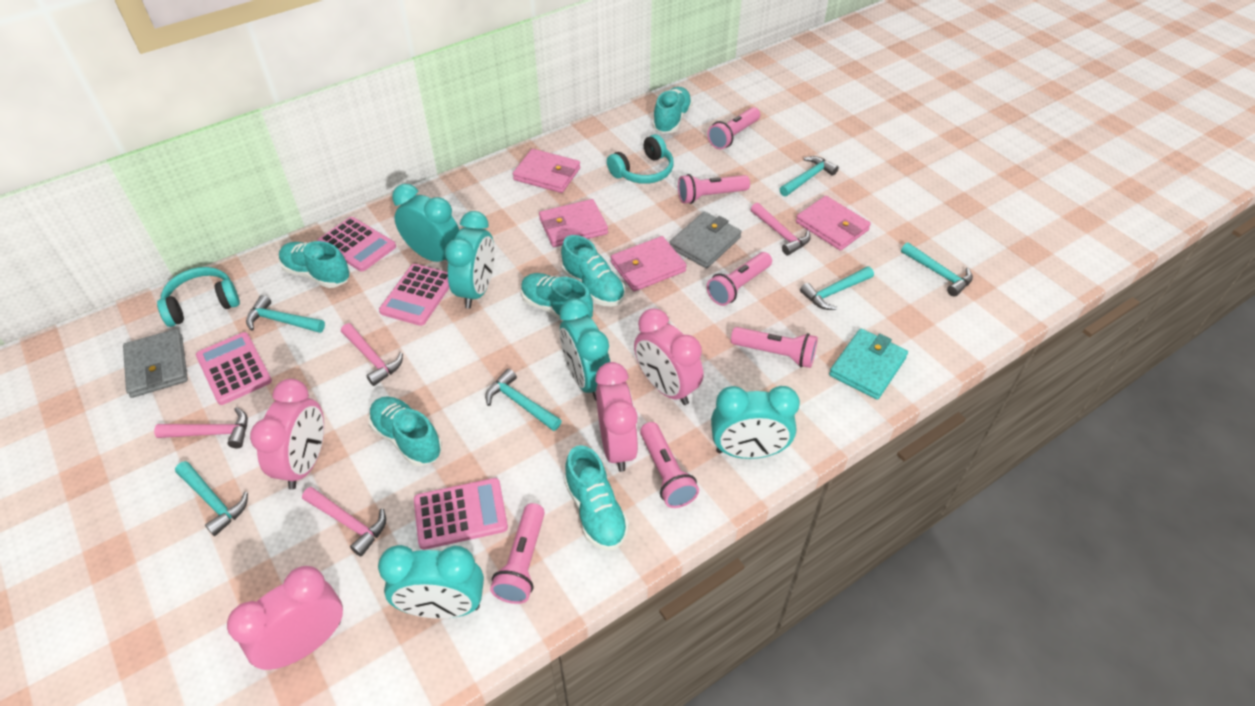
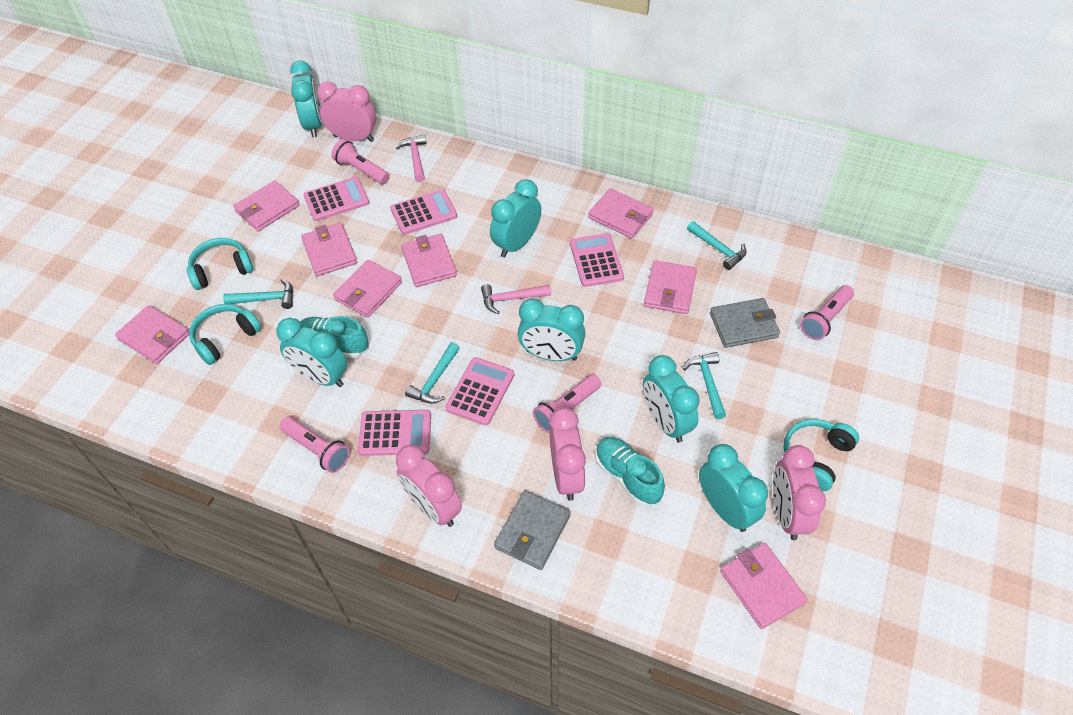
pink calculator: [196,332,272,405] [317,217,396,272] [379,264,450,326] [414,478,508,550] = 4 -> [304,177,370,221] [358,410,431,456] [390,189,457,235] [445,357,514,426] [570,233,624,287] = 5
pink flashlight: [490,503,545,604] [640,422,699,508] [678,174,750,204] [707,107,760,150] [707,252,772,306] [731,327,818,368] = 6 -> [280,417,350,473] [331,139,390,184] [533,374,601,433] [800,285,854,340] = 4
pink hammer: [154,407,248,448] [302,487,386,557] [341,323,403,386] [751,203,811,255] = 4 -> [396,135,427,182] [481,284,551,314] = 2
pink wallet: [513,149,580,193] [539,199,608,247] [611,236,687,292] [796,196,871,251] = 4 -> [115,305,189,364] [233,181,300,231] [301,223,357,276] [333,260,402,318] [401,234,457,287] [588,188,654,239] [644,260,697,314] [720,543,808,629] = 8
turquoise clock: [378,545,484,619] [392,184,460,262] [445,211,495,309] [560,299,610,401] [711,386,800,459] = 5 -> [276,318,347,387] [290,61,322,138] [490,179,541,258] [518,298,586,361] [643,355,700,443] [699,444,768,532] = 6
turquoise hammer: [175,461,248,536] [246,295,325,333] [485,369,562,431] [780,156,839,196] [800,266,874,310] [901,242,973,297] = 6 -> [223,279,293,309] [405,343,460,404] [683,352,726,419] [687,221,747,270] = 4
turquoise headphones: [157,267,240,327] [607,134,674,184] = 2 -> [187,238,253,290] [189,304,261,365] [783,419,859,491] = 3
turquoise shoe: [279,241,350,288] [369,396,442,466] [521,273,593,321] [561,235,625,306] [564,445,629,550] [652,87,693,134] = 6 -> [300,316,369,358] [595,437,665,506] = 2
turquoise wallet: [829,329,908,400] = 1 -> none = 0

